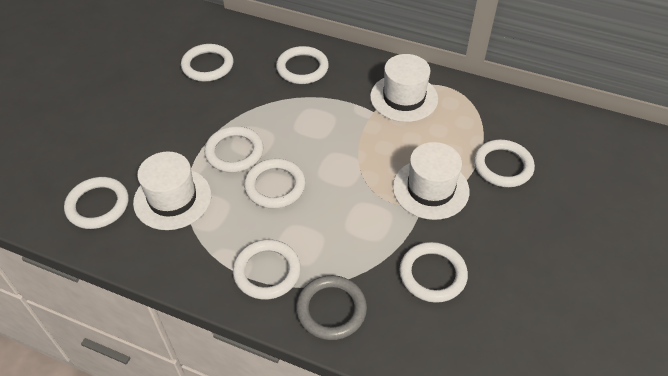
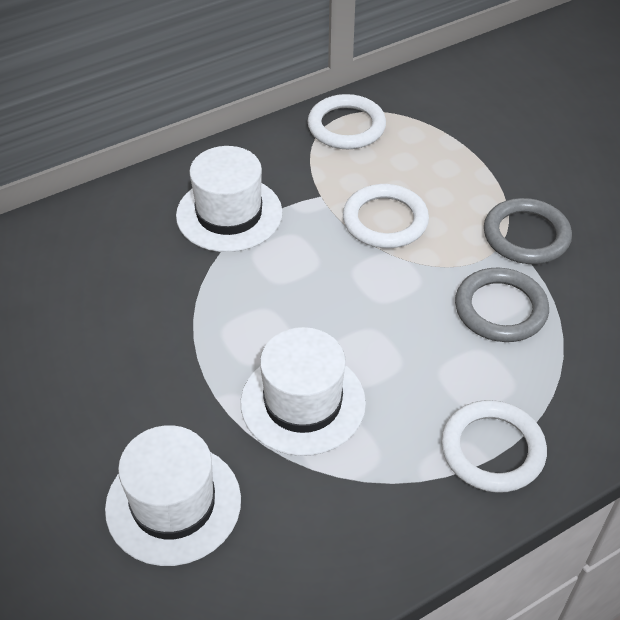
grey ring: [296,275,367,340] = 1 -> [455,268,549,342] [484,198,572,264] = 2
white ring: [64,177,129,229] [181,44,233,82] [204,126,264,173] [233,240,301,300] [244,158,306,209] [276,46,329,84] [399,242,468,303] [474,139,535,187] = 8 -> [308,94,386,149] [343,184,429,248] [441,400,547,493] = 3

